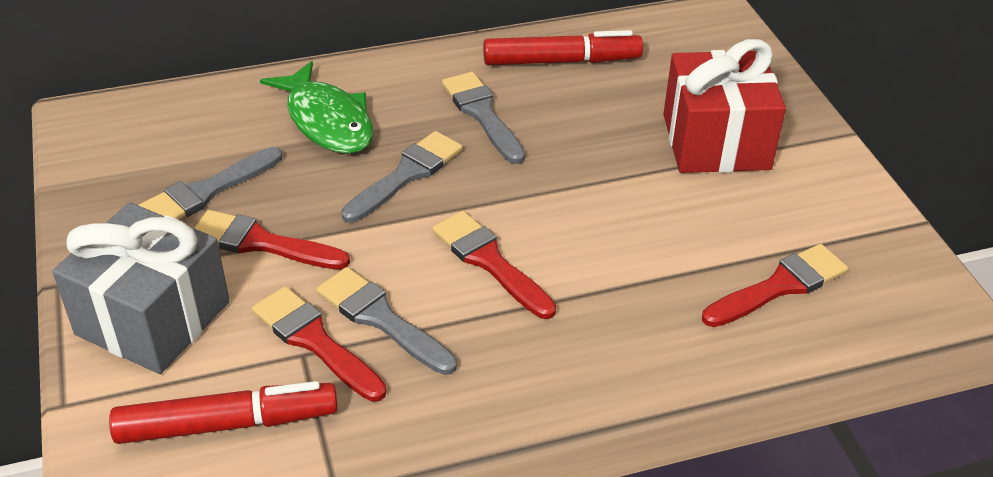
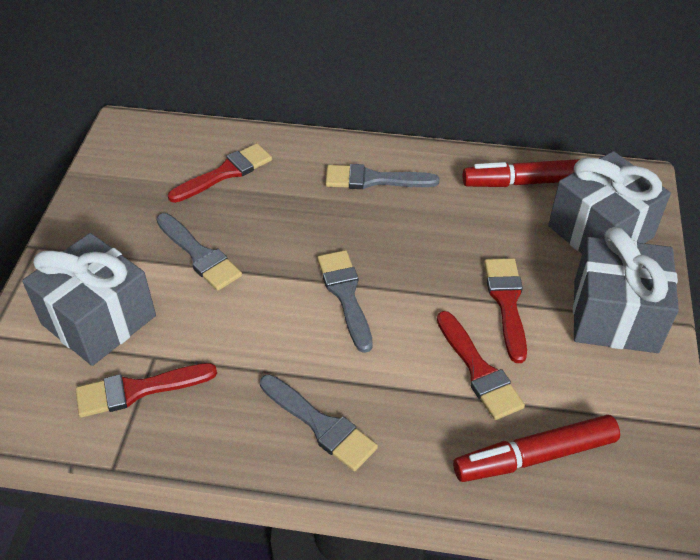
green fish: [260,61,373,154] = 1 -> none = 0
grey gift: [52,202,230,374] = 1 -> [22,233,156,366] [548,151,671,254] [573,227,679,353] = 3
red gift: [663,39,786,173] = 1 -> none = 0

